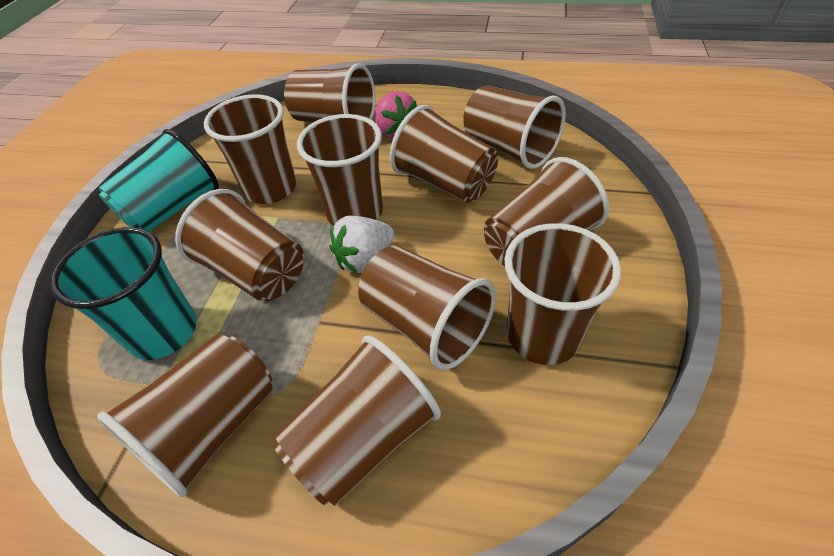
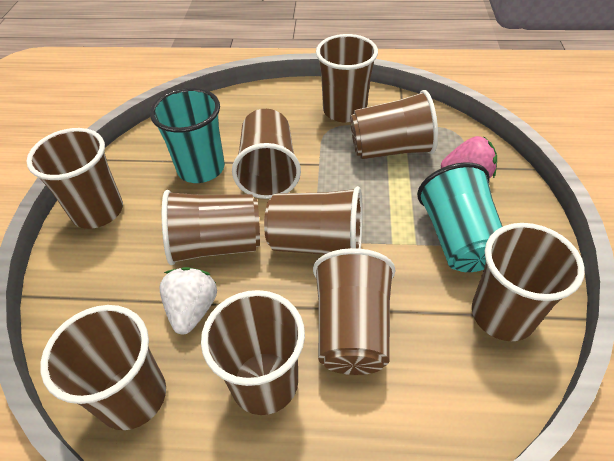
brown cup: [97,334,273,497] [175,189,304,302] [204,94,297,204] [274,336,441,506] [284,63,376,122] [297,114,383,226] [358,245,496,370] [390,105,498,203] [463,85,566,169] [484,157,609,267] [504,223,621,365] = 11 -> [26,128,123,229] [40,305,166,430] [162,190,260,265] [201,290,305,415] [232,109,301,199] [264,186,363,255] [313,248,396,375] [316,34,378,122] [350,90,438,159] [472,223,585,341] = 10

